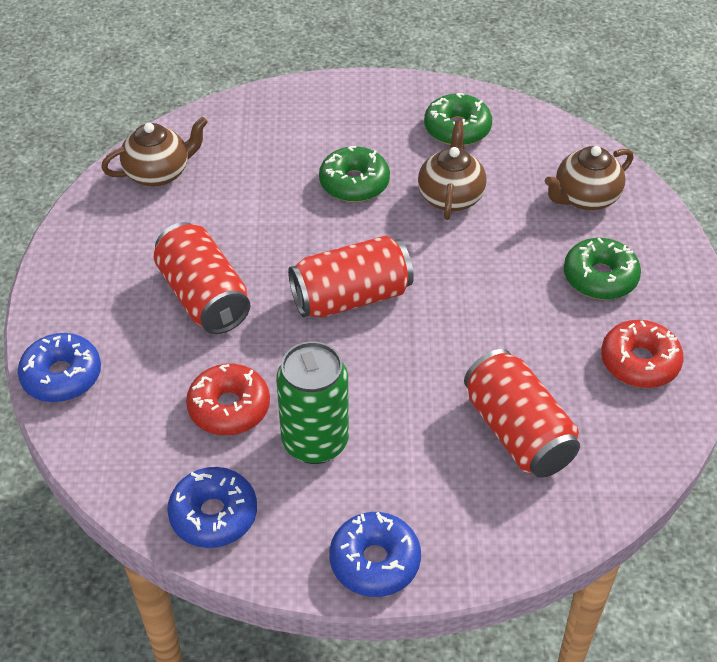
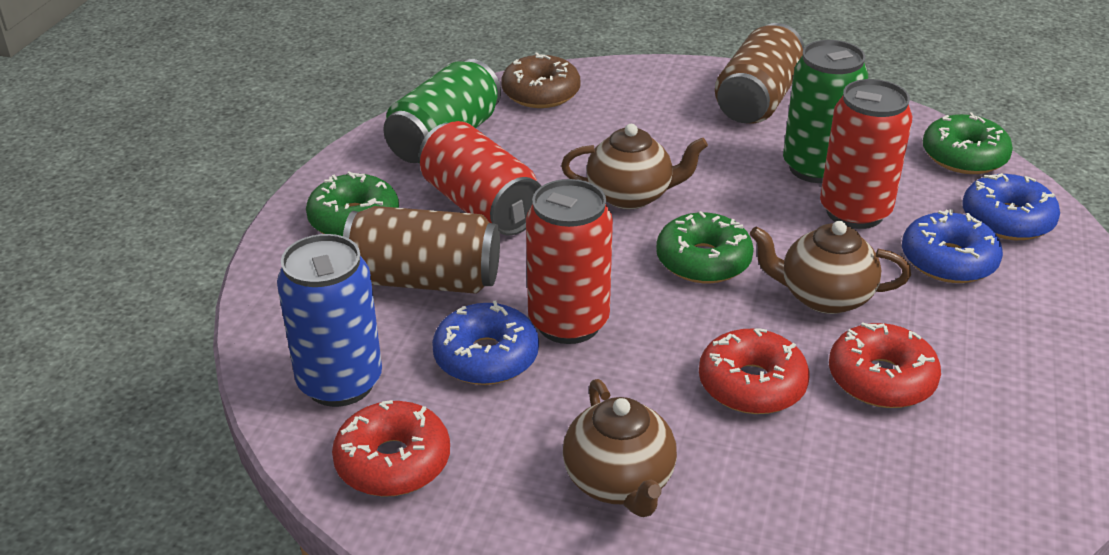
blue can: none = 0 -> [277,234,382,407] = 1
brown can: none = 0 -> [343,206,500,294] [715,23,804,124] = 2
brown donut: none = 0 -> [501,52,580,108] = 1
green can: [276,341,349,464] = 1 -> [383,59,501,163] [783,40,868,183] = 2
red donut: [186,364,270,435] [601,320,684,388] = 2 -> [332,400,450,497] [699,328,809,414] [829,322,941,408] = 3

